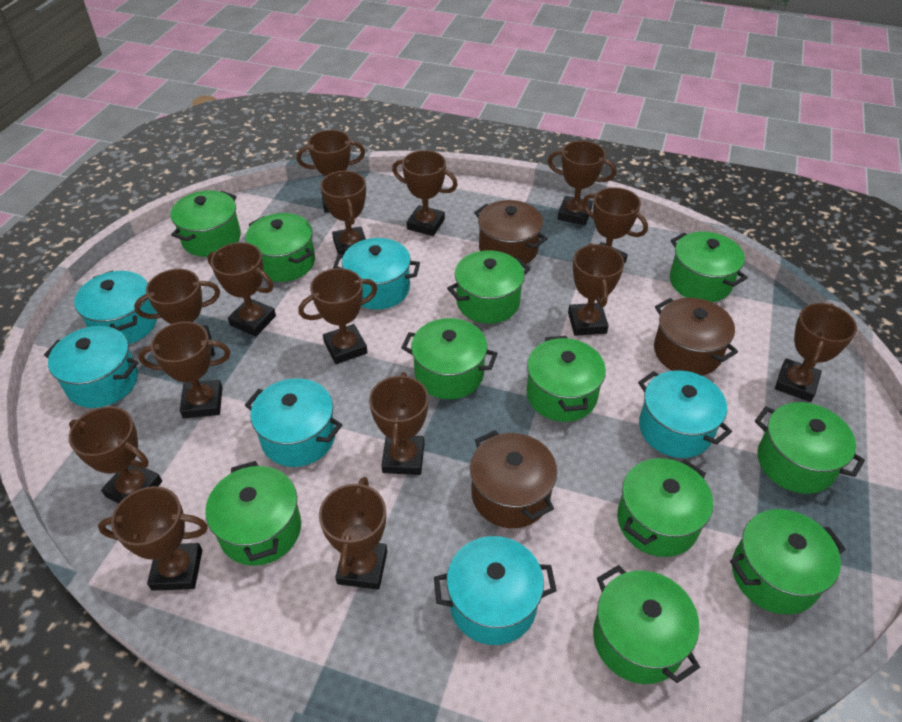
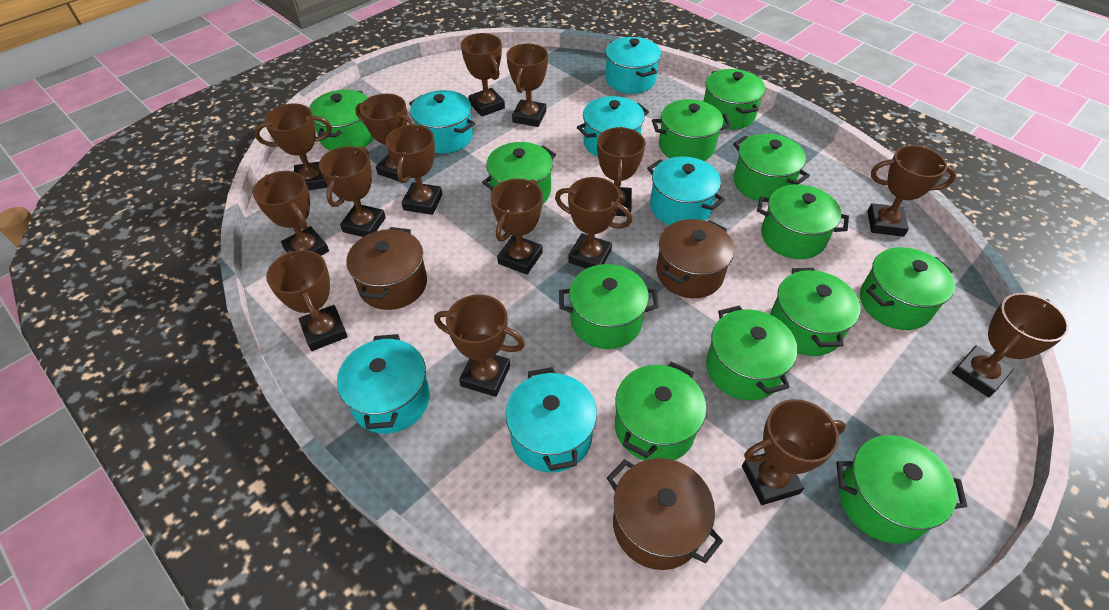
green pot: [171,191,241,257] [205,461,301,566] [246,213,315,282] [401,318,498,399] [447,250,530,324] [526,336,606,422] [593,565,700,684] [617,458,713,557] [670,232,748,302] [730,509,846,614] [755,402,865,494] = 11 -> [309,90,374,151] [482,142,556,205] [559,264,659,349] [615,361,707,461] [652,99,731,161] [703,69,765,129] [706,306,798,400] [733,134,810,202] [757,184,849,259] [770,268,861,356] [836,435,967,544] [860,247,955,330] = 12

